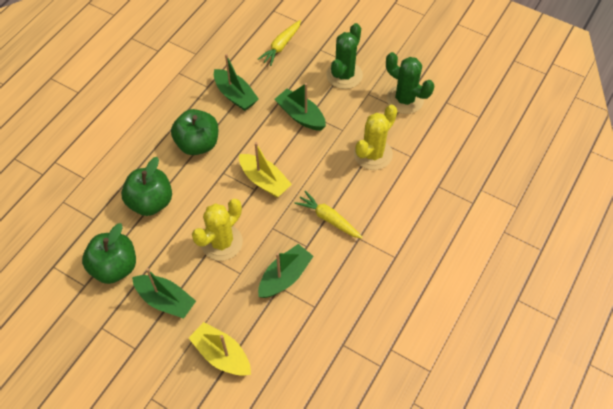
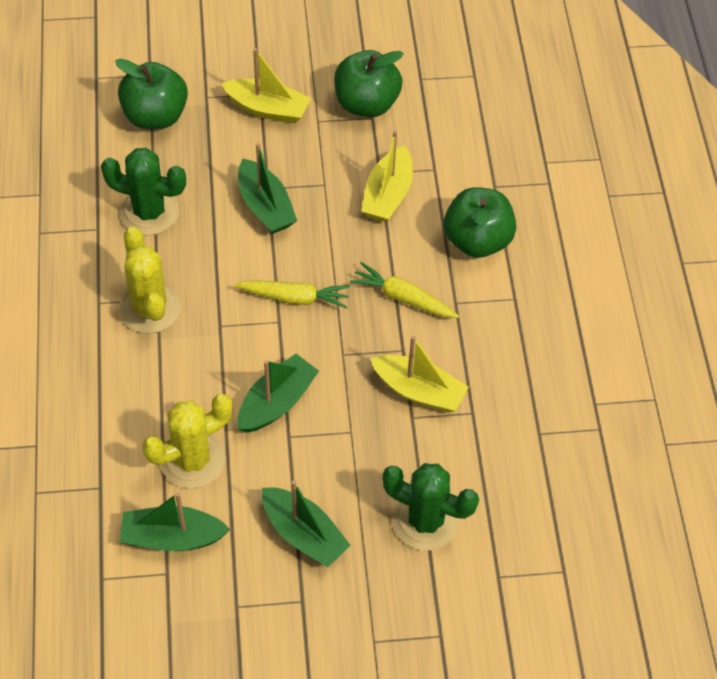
yellow boat: [189,322,251,376] [239,142,292,197] = 2 -> [221,48,311,124] [361,130,413,222] [370,336,469,413] = 3

